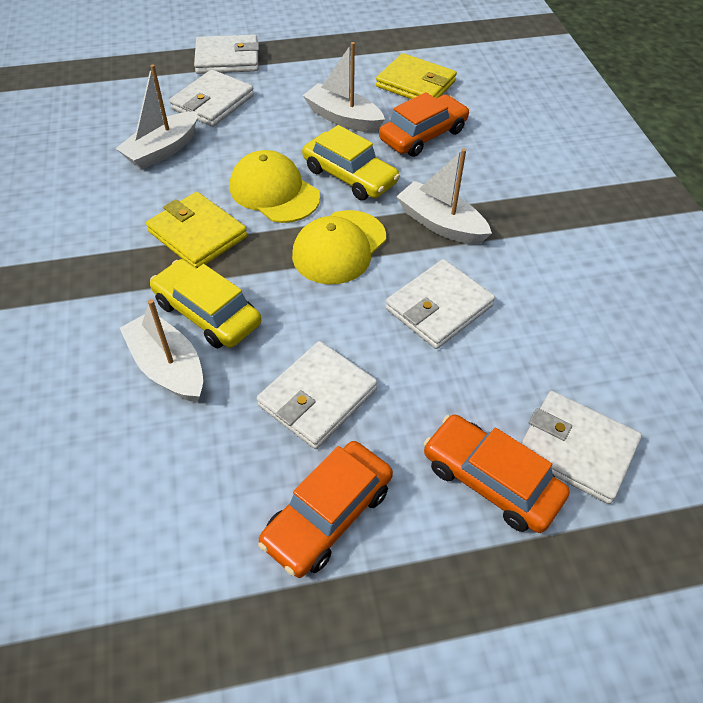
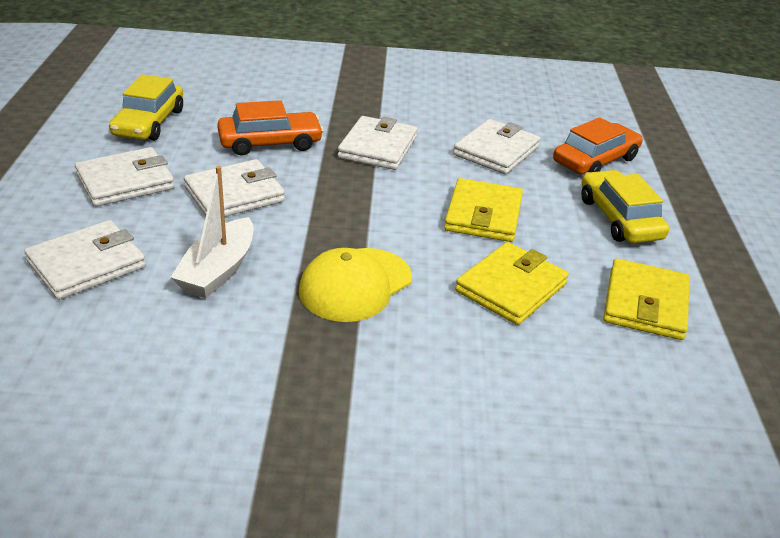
orange car: [258,441,393,578] [379,92,469,157] [423,414,570,533] = 3 -> [217,100,324,156] [553,117,643,174] = 2
white boat: [115,64,198,170] [120,299,203,402] [303,42,385,133] [396,148,492,245] = 4 -> [170,166,254,298] = 1
yellow cap: [230,150,320,223] [292,210,386,284] = 2 -> [299,248,412,322] = 1
yellow wallet: [146,192,247,267] [376,53,457,99] = 2 -> [444,178,523,242] [455,242,569,325] [603,258,689,340] = 3

